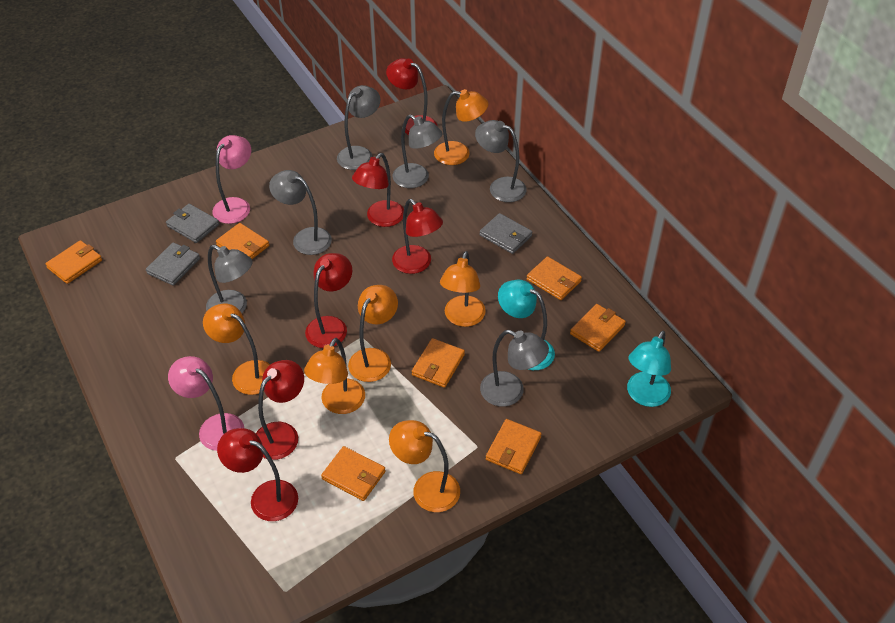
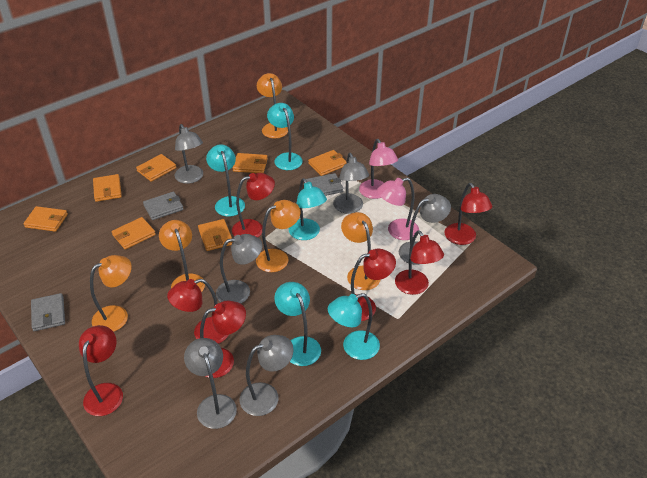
orange lamp: [203,304,270,395] [304,338,365,414] [348,285,398,382] [389,420,460,512] [434,89,488,165] [440,251,486,327] = 6 -> [90,255,132,332] [159,220,205,292] [256,200,301,272] [257,73,288,138] [341,212,381,290] = 5
red lamp: [217,428,298,521] [256,360,304,460] [305,253,352,348] [352,153,404,227] [386,58,437,135] [392,199,443,274] = 6 -> [79,325,123,416] [167,279,228,344] [200,300,246,378] [232,173,275,237] [351,248,396,321] [395,231,444,295] [445,183,492,245] = 7
turquoise lamp: [498,280,555,370] [627,331,671,407] = 2 -> [206,144,245,217] [267,103,303,170] [274,282,321,366] [289,178,327,240] [328,293,380,360] = 5

